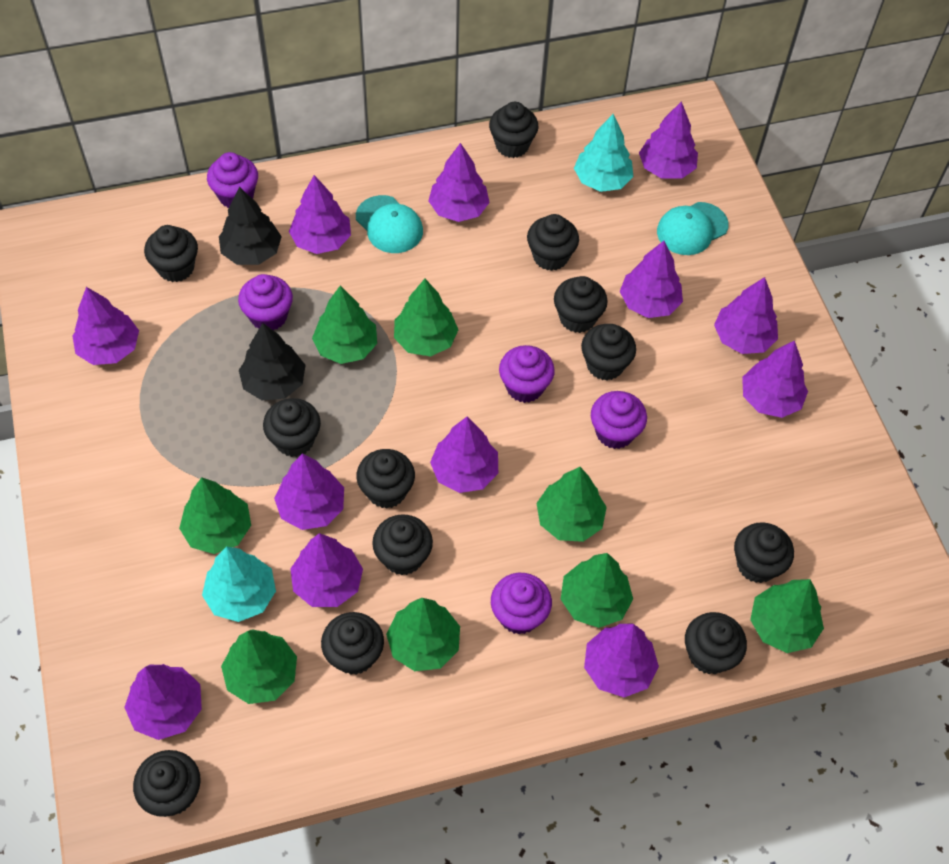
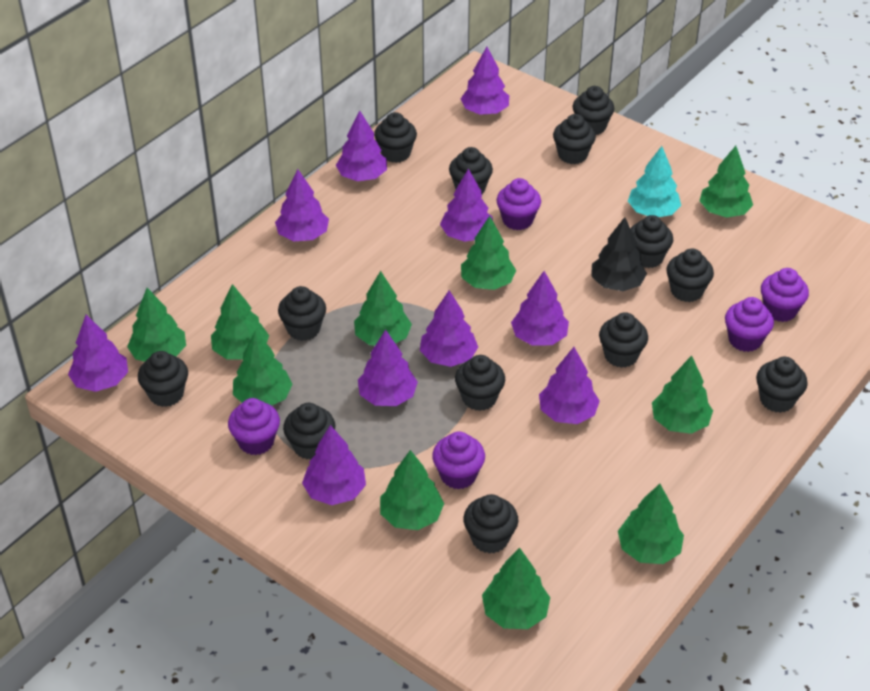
black cupcake: [133,750,201,817] [144,225,198,282] [263,398,321,457] [321,612,384,675] [357,449,415,509] [372,514,433,575] [489,102,539,158] [527,214,579,271] [554,276,608,333] [581,324,636,380] [685,612,747,675] [734,522,794,583] = 12 -> [138,351,188,407] [278,286,326,341] [283,403,335,460] [374,112,417,163] [449,147,493,195] [455,355,505,411] [463,494,518,554] [553,114,596,164] [573,86,614,135] [599,312,648,368] [630,215,673,268] [666,248,714,302] [756,357,808,413] = 13
black tree: [219,187,282,265] [239,323,305,400] = 2 -> [591,217,647,291] = 1
green tree: [179,477,251,554] [221,629,297,704] [312,286,377,364] [386,598,460,671] [394,279,458,356] [537,467,607,542] [561,553,633,628] [750,579,824,653] = 8 -> [127,288,186,362] [211,284,269,359] [233,331,293,406] [354,271,412,346] [380,450,444,530] [461,216,516,290] [482,548,550,629] [618,484,684,564] [652,355,713,434] [699,146,753,218] = 10
purple tree: [72,287,139,365] [124,664,202,740] [274,453,344,530] [289,175,351,254] [290,533,363,607] [428,143,490,222] [430,417,498,493] [584,624,659,697] [620,241,683,318] [639,101,698,179] [714,277,778,354] [742,340,808,418] = 12 -> [68,315,128,392] [275,169,329,241] [302,425,366,505] [336,110,387,181] [358,329,418,406] [420,290,478,367] [440,169,493,242] [461,47,509,115] [511,271,569,346] [539,347,600,424] = 10
turquoise cap: [356,195,423,253] [657,202,729,255] = 2 -> none = 0
turquoise tree: [202,546,276,622] [574,114,633,192] = 2 -> [628,146,681,217] = 1

